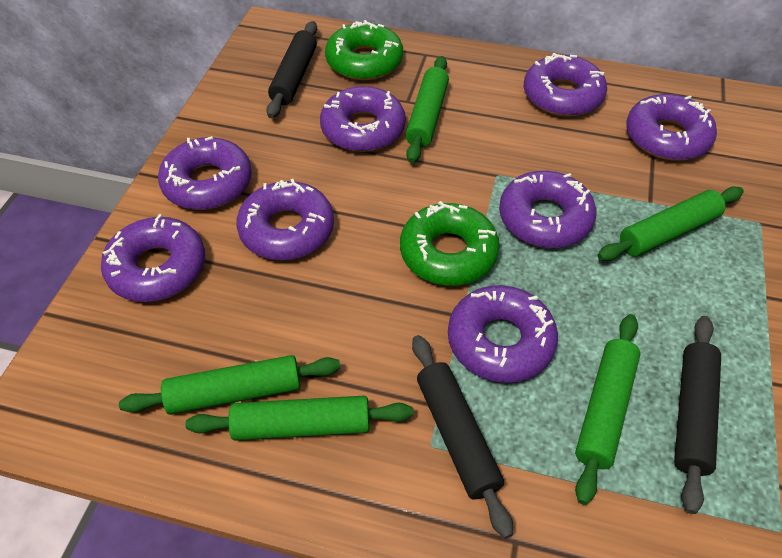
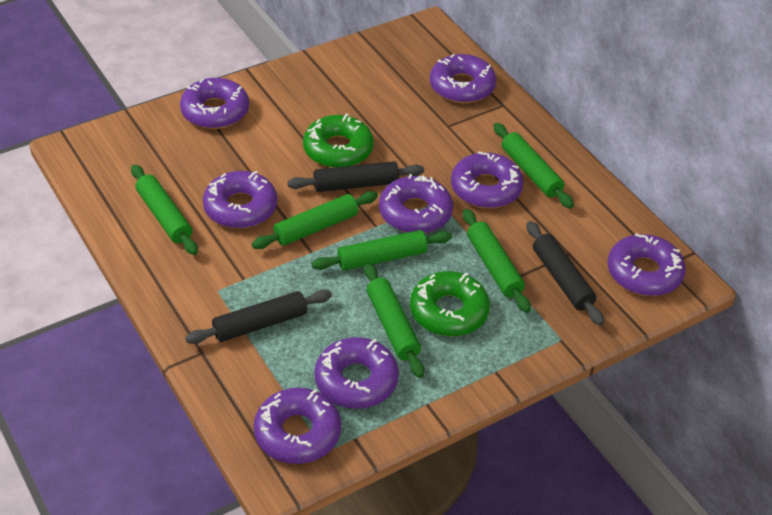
green rolling pin: [119,355,341,415] [185,396,413,441] [405,56,449,163] [575,314,640,505] [598,186,744,261] = 5 -> [131,165,198,255] [252,191,378,249] [312,230,452,271] [364,263,424,378] [463,209,531,313] [494,123,574,208] = 6

